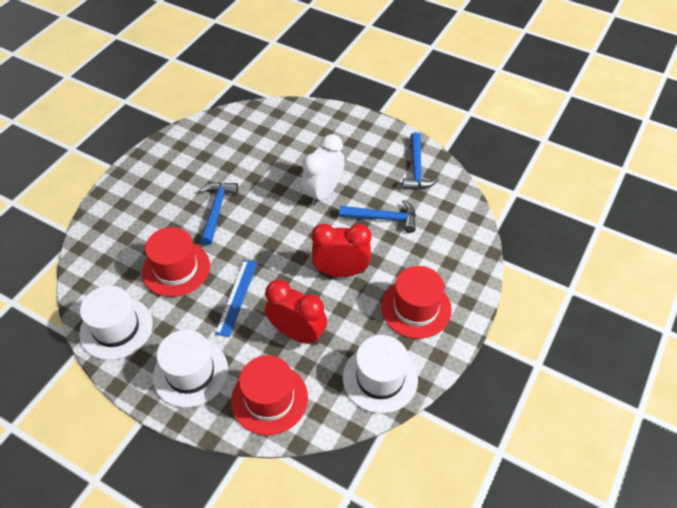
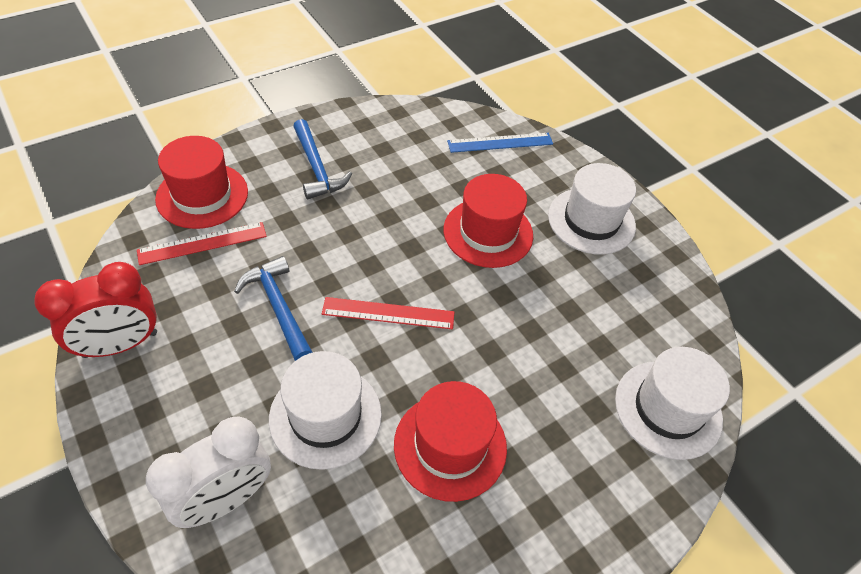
blue hammer: [200,182,239,245] [339,200,416,233] [402,132,439,189] = 3 -> [234,256,313,361] [293,119,352,199] = 2
red clock: [265,280,327,345] [312,224,371,277] = 2 -> [34,262,157,358] = 1
red ruler: none = 0 -> [137,222,267,265] [322,297,454,329] = 2

